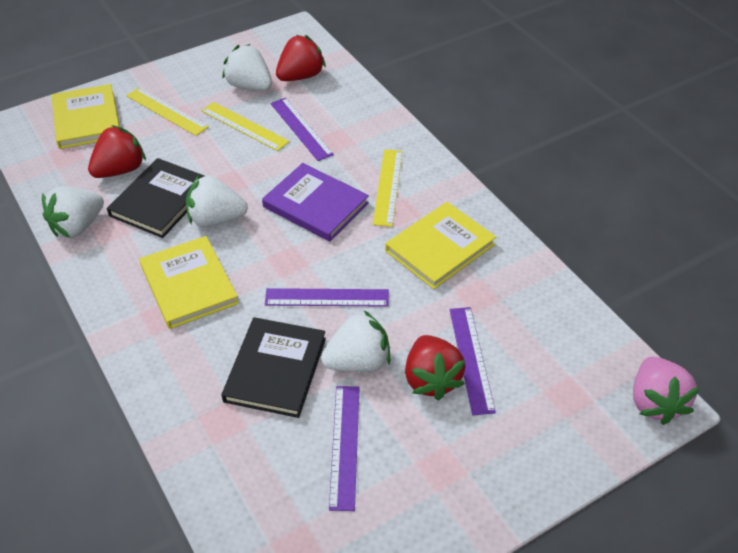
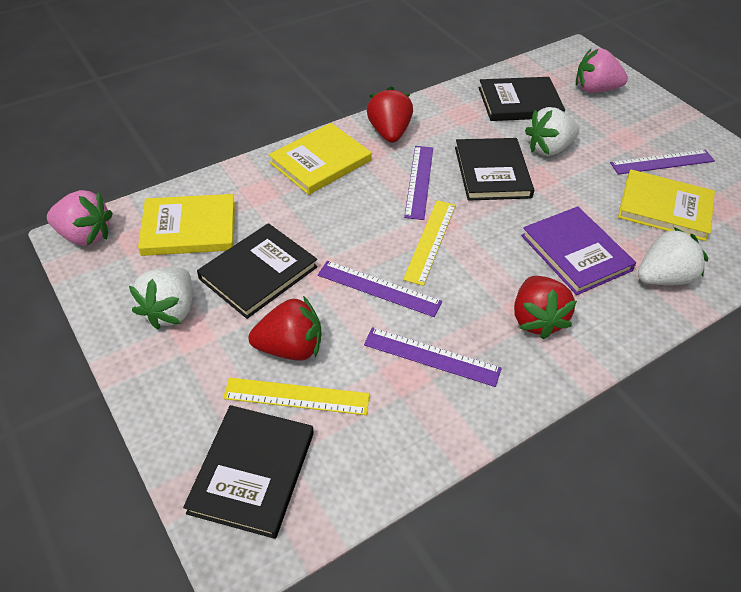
black book: [107,158,204,238] [221,317,326,418] = 2 -> [183,405,314,539] [197,223,318,319] [455,138,534,201] [479,77,565,121] = 4
pink strawberry: [633,357,700,425] = 1 -> [47,190,113,246] [576,48,628,93] = 2
white strawberry: [42,186,104,238] [186,175,248,227] [222,44,272,91] [321,310,390,372] = 4 -> [129,267,193,330] [525,107,579,156] [638,227,708,285] = 3
yellow ruler: [126,87,209,136] [201,102,290,151] [373,150,402,227] = 3 -> [223,378,370,415] [403,200,456,286] = 2

